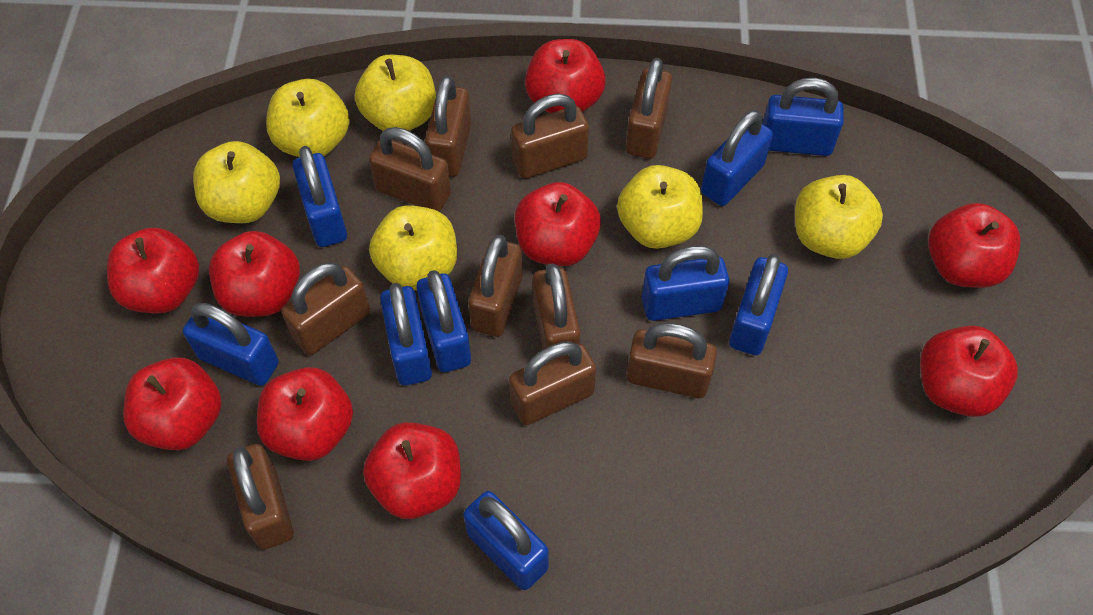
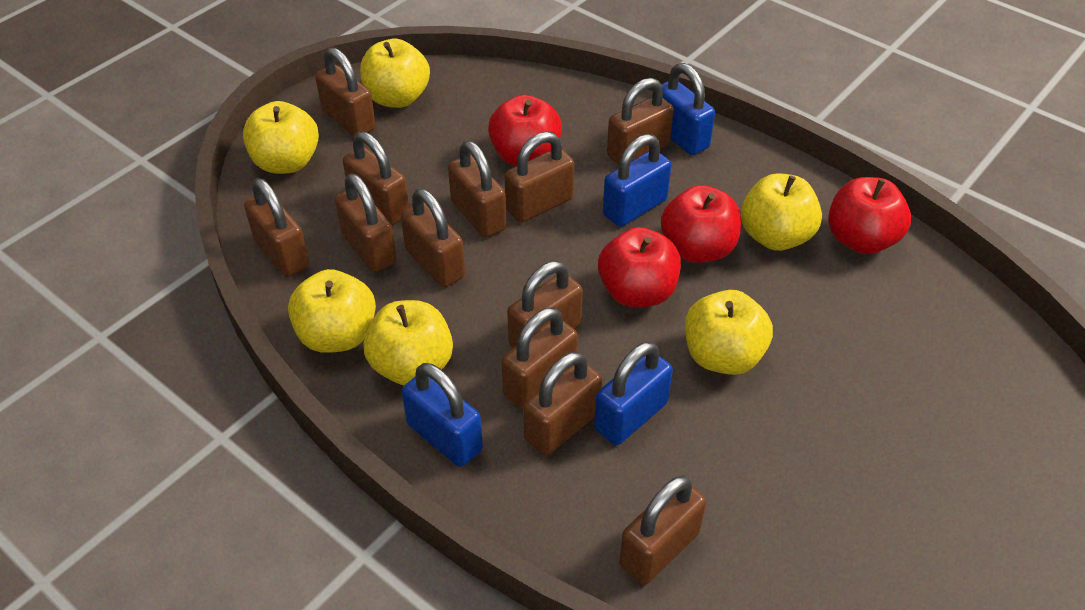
blue padlock: [183,303,279,386] [293,146,347,247] [380,283,432,385] [417,270,471,372] [463,491,549,590] [642,246,729,321] [701,110,773,206] [729,254,788,355] [762,78,844,156] = 9 -> [402,363,483,467] [594,342,673,445] [603,134,671,227] [661,63,715,155] = 4
brown padlock: [227,444,294,550] [281,262,370,355] [369,127,451,212] [425,76,471,177] [468,235,523,337] [509,341,596,425] [511,94,589,179] [533,263,580,350] [626,58,672,159] [627,323,717,398] = 10 -> [244,178,309,277] [315,48,376,137] [335,173,397,272] [343,132,409,225] [401,188,465,287] [448,141,507,238] [501,307,578,410] [505,132,574,223] [507,261,583,348] [523,352,602,456] [607,78,674,165] [619,476,706,585] = 12
red apple: [107,228,199,313] [123,357,222,450] [209,231,300,317] [257,367,353,461] [363,422,461,519] [515,182,601,266] [525,39,606,113] [920,325,1018,417] [928,203,1021,288] = 9 -> [488,95,562,166] [598,227,681,308] [661,185,741,263] [828,177,911,254] = 4

